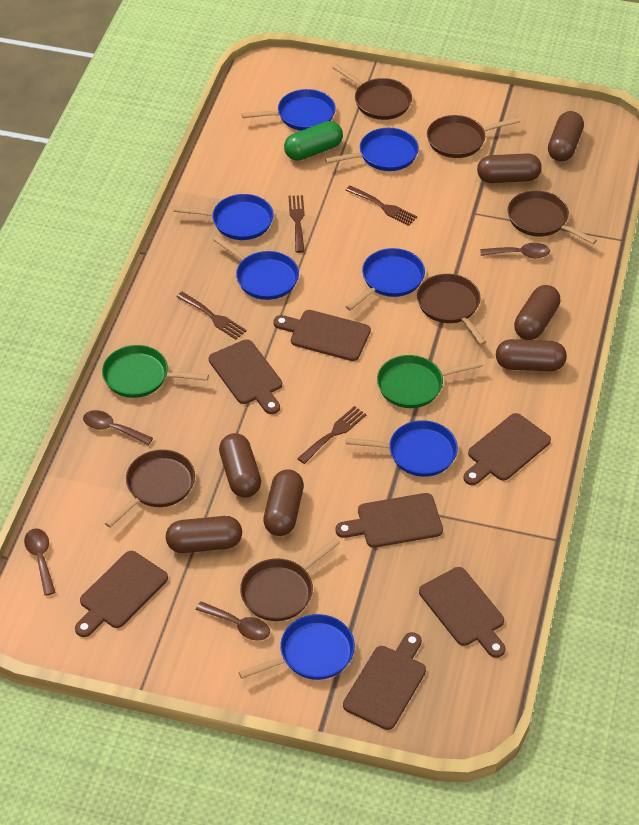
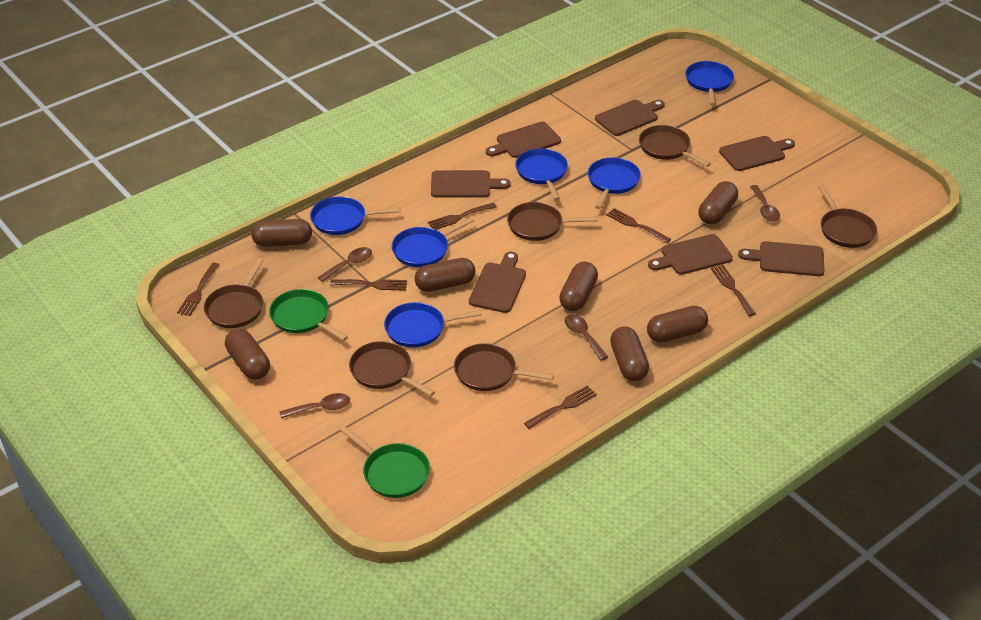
blue pan: [173,194,274,240] [213,236,299,300] [239,614,355,680] [241,89,336,131] [325,128,419,171] [346,248,425,311] [346,420,458,477] = 7 -> [310,196,400,235] [384,302,482,348] [392,217,474,267] [515,149,568,200] [588,157,641,209] [685,61,734,105] = 6
brown fork: [176,292,247,340] [288,195,305,253] [297,406,367,464] [345,186,417,226] = 4 -> [177,263,219,316] [330,279,407,291] [428,203,497,230] [524,385,597,429] [606,208,671,243] [711,265,756,316] = 6
green capsule: [284,121,343,161] = 1 -> none = 0

